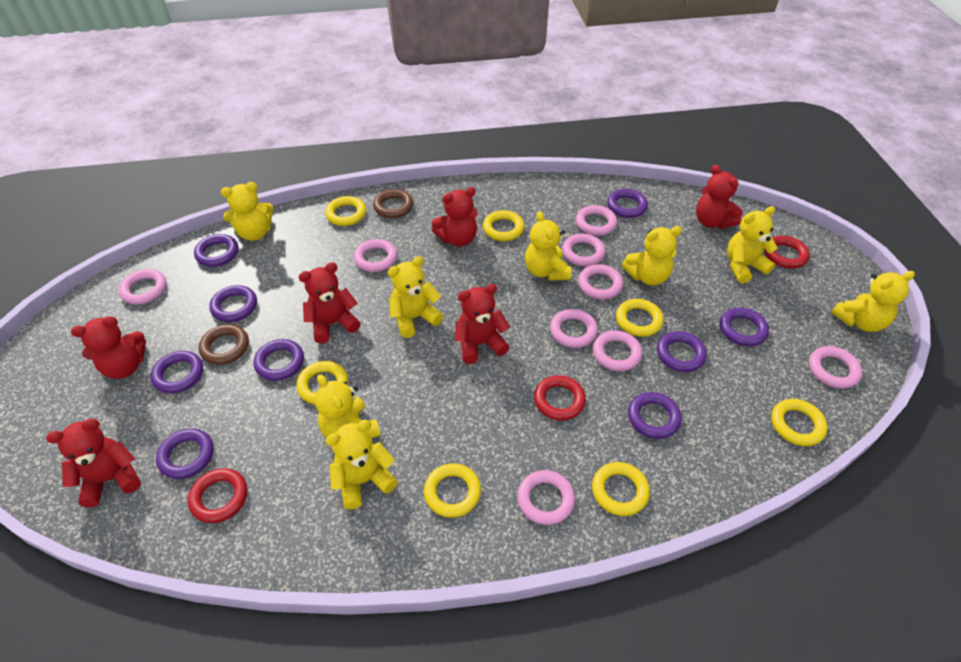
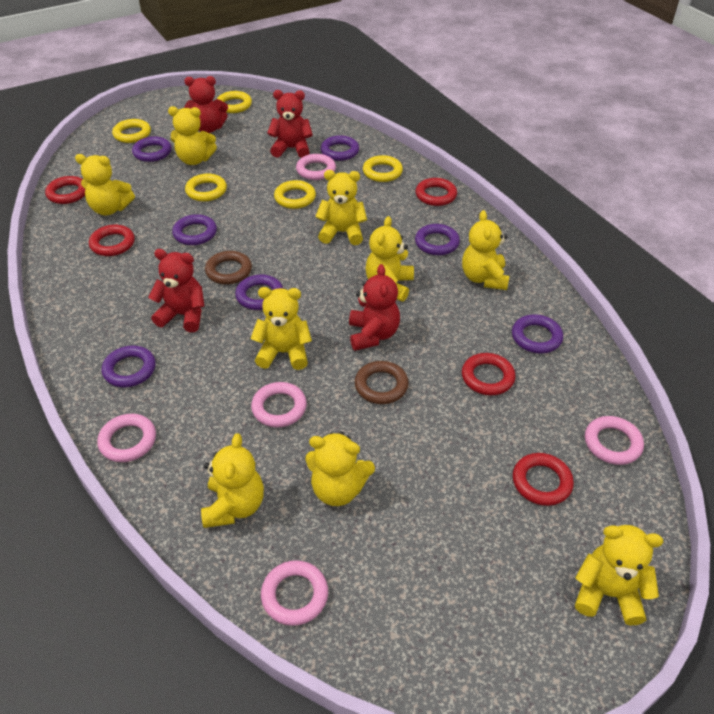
pink ring: [119,269,167,304] [354,239,397,272] [517,470,575,525] [550,309,598,348] [562,234,605,266] [576,205,617,236] [578,264,623,299] [593,330,642,371] [809,346,862,389] = 9 -> [97,414,156,462] [251,382,307,428] [261,560,328,626] [296,154,336,180] [585,416,644,465] = 5
purple ring: [151,351,203,393] [156,428,214,479] [194,234,238,267] [209,285,257,322] [254,339,304,381] [607,189,648,218] [628,392,682,439] [657,331,707,372] [720,308,769,346] = 9 -> [102,346,156,387] [132,136,172,162] [172,214,217,245] [235,274,283,310] [320,135,359,161] [415,224,460,255] [512,314,563,354] = 7
red ring: [188,468,247,523] [534,375,586,421] [764,236,810,269] = 3 -> [45,176,85,204] [89,224,135,256] [416,178,457,206] [462,353,515,395] [513,453,574,506] = 5
red teddy bear: [46,419,141,507] [71,316,146,379] [299,262,361,344] [431,187,478,247] [455,284,510,364] [696,165,743,229] = 6 -> [148,249,204,332] [184,76,228,133] [267,90,313,158] [349,264,400,351] = 4
yellow ring: [296,361,348,404] [325,196,366,226] [424,463,481,518] [483,210,524,241] [592,462,650,516] [616,299,664,337] [771,399,828,446] = 7 -> [112,119,151,143] [185,174,227,201] [217,91,252,113] [274,180,316,209] [363,155,403,182] = 5
yellow teddy bear: [221,182,274,241] [315,374,381,438] [325,420,398,510] [388,256,444,338] [525,211,571,281] [621,226,682,286] [727,206,778,283] [831,271,915,332] = 8 -> [75,154,135,215] [168,106,217,165] [201,433,264,528] [250,287,312,370] [305,432,375,506] [315,170,367,245] [365,216,414,302] [462,210,509,290] [575,525,663,625] = 9

